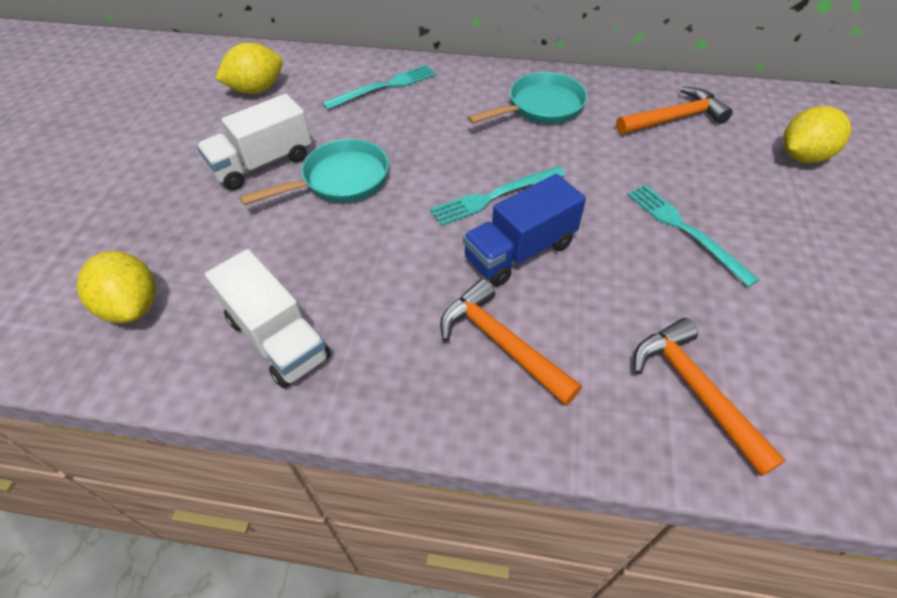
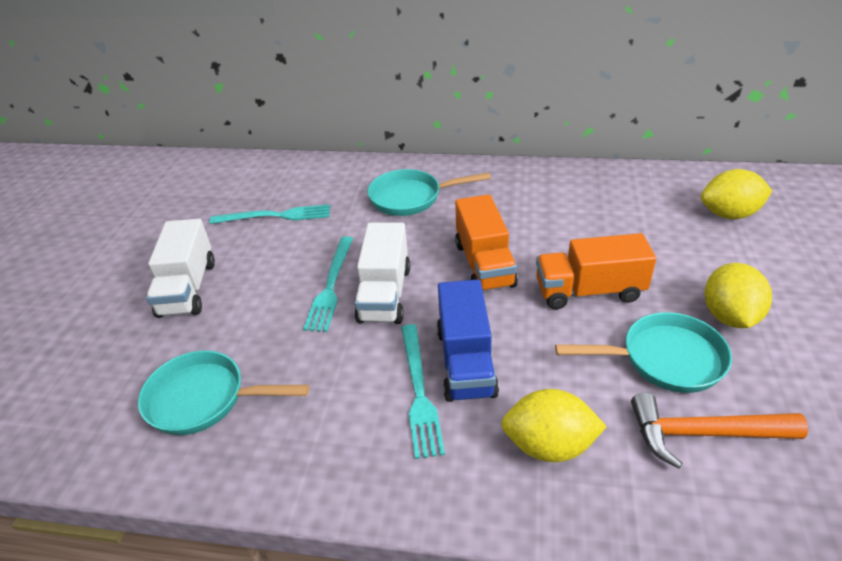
orange hammer: [440,279,582,406] [616,87,733,135] [634,318,786,476] = 3 -> [631,393,808,468] = 1
orange truck: none = 0 -> [455,194,518,291] [536,233,656,309] = 2
turquoise pan: [240,139,389,205] [467,72,588,124] = 2 -> [138,350,309,435] [367,169,491,216] [555,312,732,393] = 3

